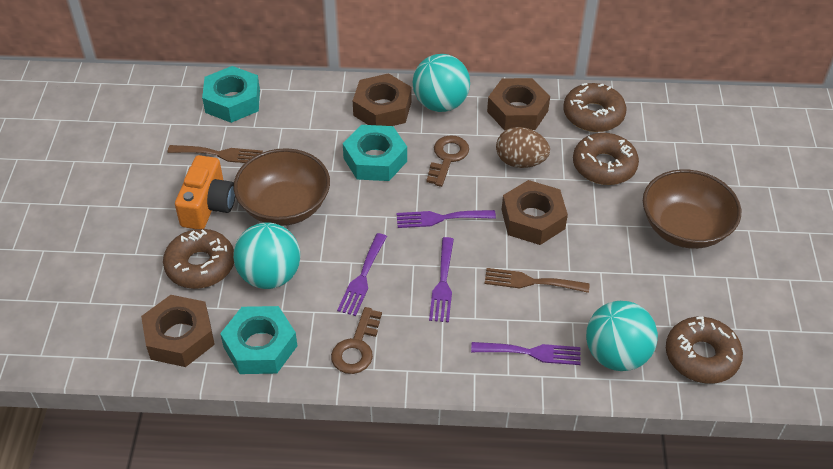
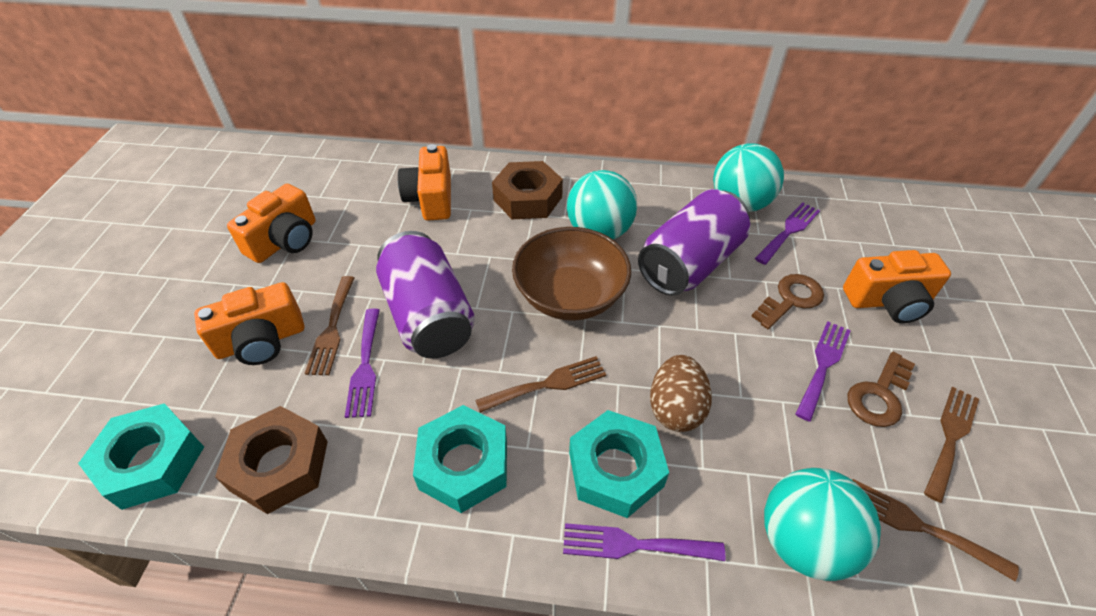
brown bowl: [234,148,330,226] [643,169,741,249] = 2 -> [512,227,631,321] = 1
brown donut: [163,229,234,289] [563,83,626,132] [573,133,639,185] [666,317,743,384] = 4 -> none = 0
brown fork: [168,145,263,163] [485,268,589,293] = 2 -> [305,276,354,375] [475,356,606,413] [852,479,1019,581] [924,387,979,503] = 4
brown nut: [141,295,215,367] [353,73,412,126] [487,78,550,130] [502,180,568,245] = 4 -> [215,406,328,514] [492,161,563,219] = 2
orange camera: [175,155,235,229] = 1 -> [194,282,304,365] [227,184,316,263] [398,144,451,221] [843,250,951,323] = 4
purple can: none = 0 -> [376,231,475,359] [638,189,750,296] = 2

